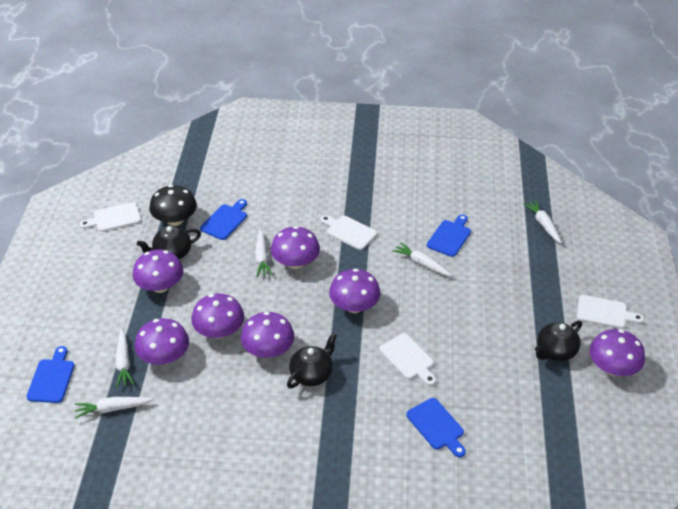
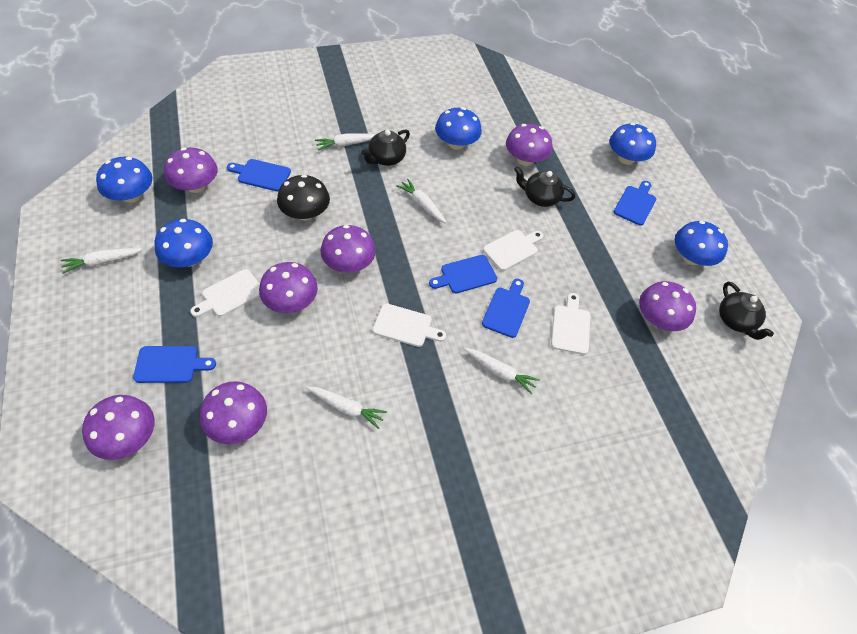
blue cutting board: [26,346,74,403] [200,199,247,240] [406,398,466,457] [427,214,471,257] = 4 -> [133,346,216,383] [227,159,291,191] [429,255,497,293] [482,279,530,338] [614,181,656,226] = 5
blue mushroom: none = 0 -> [96,157,152,203] [154,219,213,267] [435,107,482,150] [609,123,656,165] [675,221,728,266] = 5

